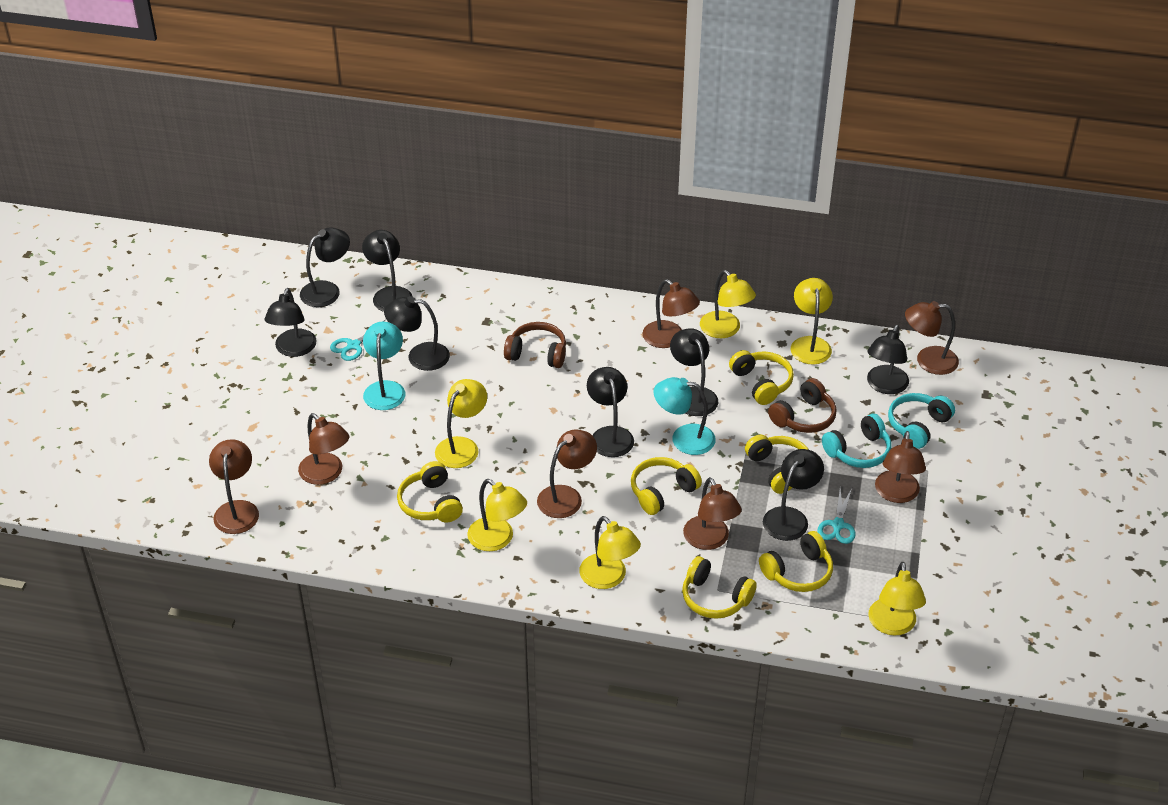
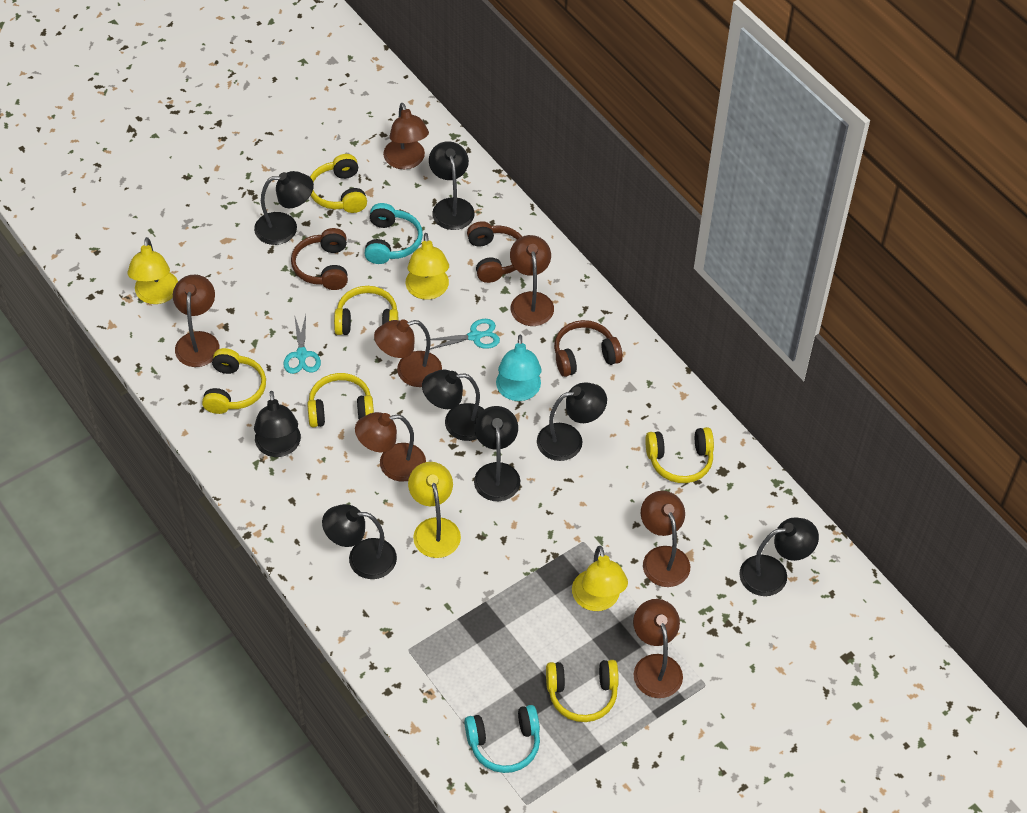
brown headphones: [504,322,566,368] [768,378,837,433] = 2 -> [291,228,348,290] [467,221,522,283] [554,320,623,377] = 3
turquoise lamp: [363,322,405,410] [653,377,716,455] = 2 -> [496,335,542,401] = 1
yellow lamp: [435,379,487,468] [467,479,527,551] [579,516,641,589] [700,270,756,338] [791,278,833,365] [868,562,926,636] = 6 -> [128,237,178,304] [405,233,449,300] [408,462,461,558] [572,546,628,611] = 4

